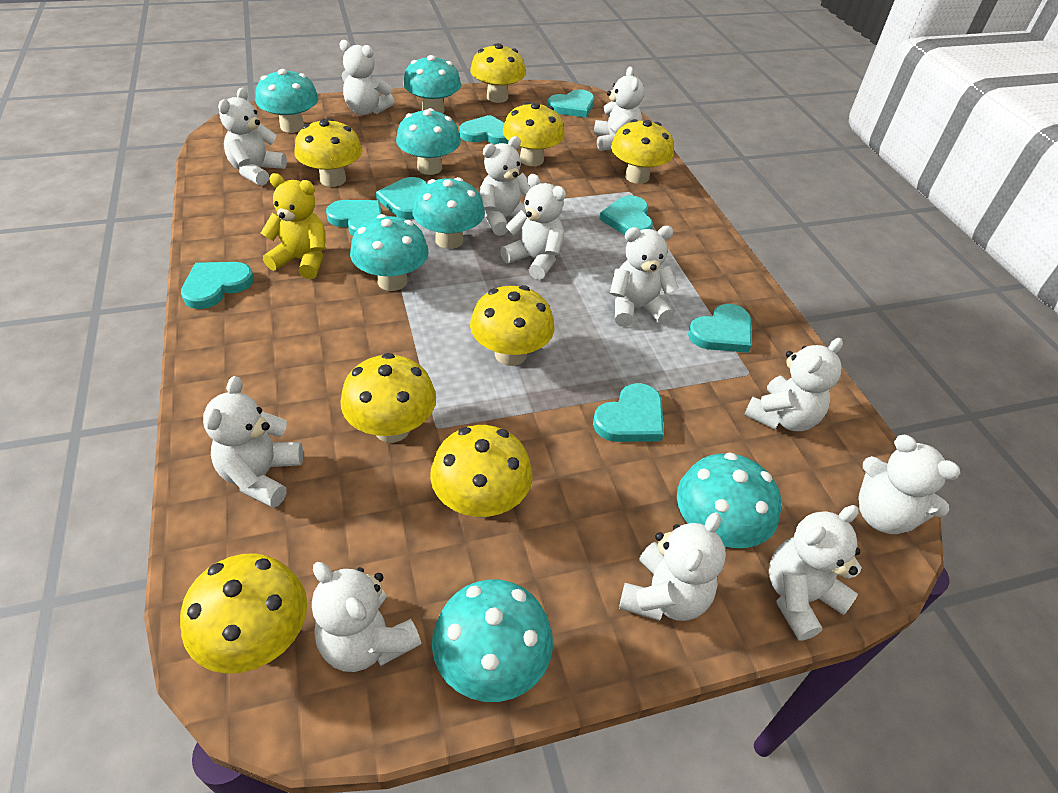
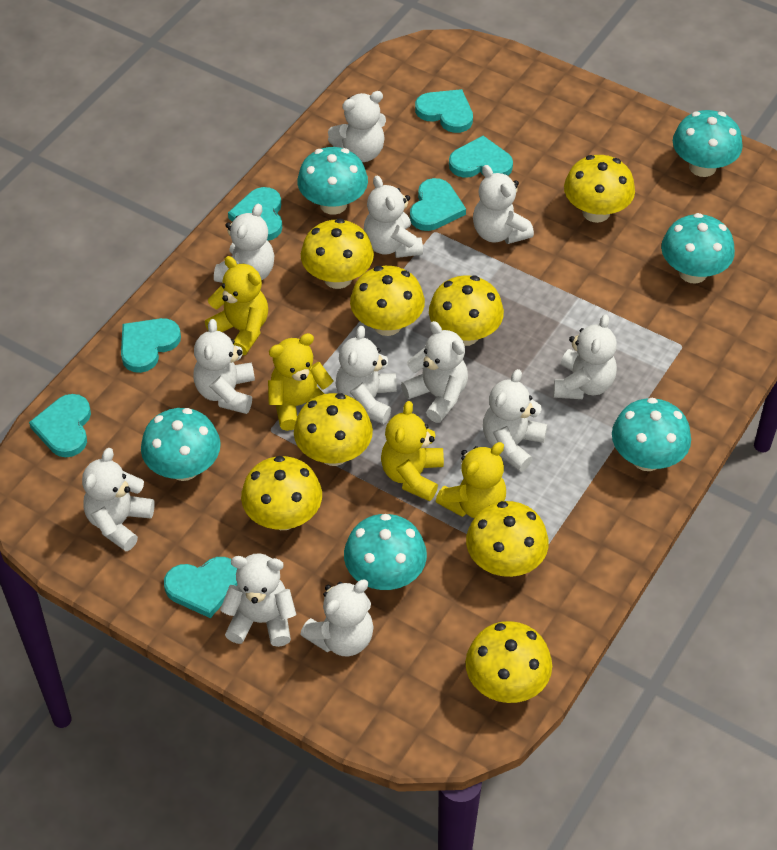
turquoise heart: [181,262,254,309] [326,200,382,236] [376,177,427,219] [459,115,509,145] [548,89,594,118] [593,383,664,442] [599,195,653,235] [688,304,751,353] = 8 -> [29,394,91,457] [121,318,181,373] [164,557,238,618] [228,187,282,241] [410,178,466,231] [415,89,473,133] [449,136,513,178] = 7
turquoise mushroom: [256,69,319,133] [350,214,428,291] [396,108,461,175] [403,55,461,113] [412,177,485,249] [432,579,553,702] [677,453,781,548] = 7 -> [141,408,221,481] [297,147,368,215] [344,514,427,590] [612,398,691,471] [661,213,735,283] [673,110,743,177] = 6
yellow teddy bear: [261,173,326,279] = 1 -> [205,256,268,355] [268,333,333,431] [381,401,444,501] [436,442,506,518] = 4

